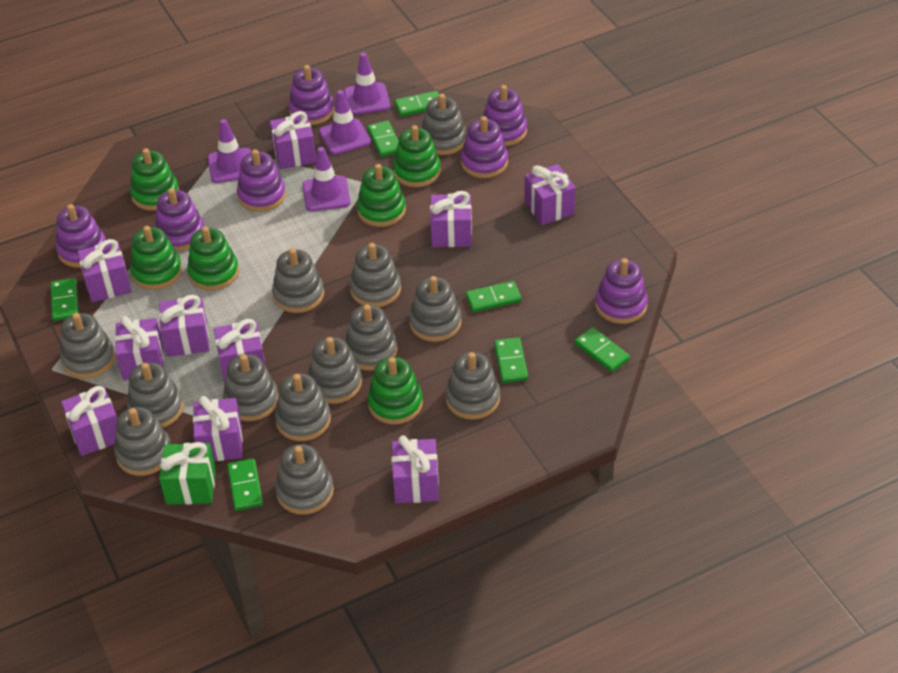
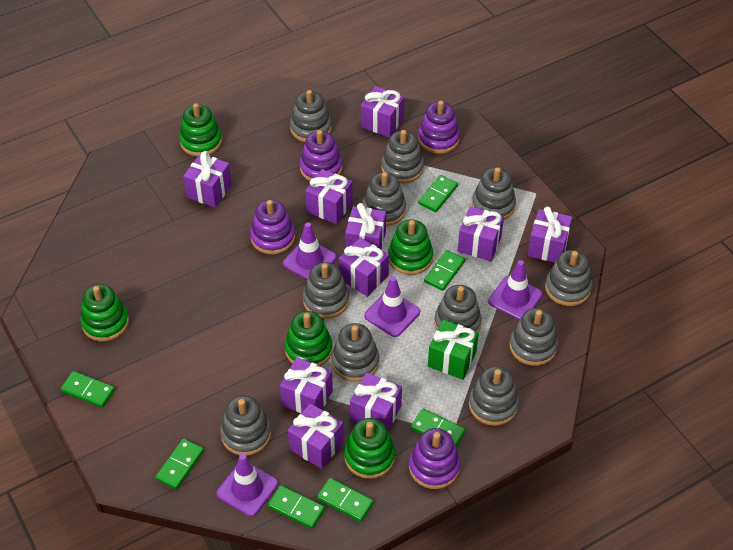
green stacking toy: [130,148,179,210] [130,226,182,290] [187,226,239,291] [357,164,406,227] [367,357,423,425] [393,125,441,187] = 6 -> [80,284,129,341] [179,103,222,156] [285,311,333,366] [344,418,395,479] [388,219,433,275] = 5
grey stacking toy: [60,313,115,379] [114,407,171,476] [127,362,183,428] [223,354,278,421] [272,248,324,313] [275,373,331,441] [275,444,334,515] [308,337,362,404] [345,304,398,371] [350,243,401,307] [409,276,462,342] [421,94,467,155] [445,352,500,420] = 13 -> [220,396,271,456] [290,90,332,142] [303,262,349,319] [331,323,379,382] [363,172,406,226] [381,130,424,183] [434,285,482,332] [469,366,519,426] [472,167,516,220] [509,308,558,366] [545,250,592,306] = 11
purple stacking toy: [56,204,106,268] [155,188,204,251] [237,149,286,212] [288,65,335,125] [461,116,508,178] [483,85,527,146] [595,258,648,324] = 7 -> [250,200,295,254] [300,130,342,181] [409,428,460,489] [418,101,460,154] = 4

